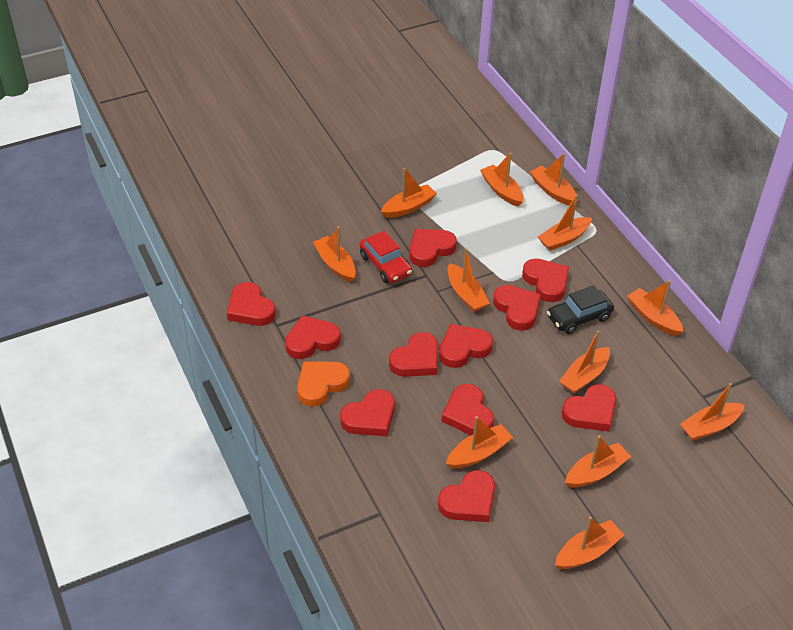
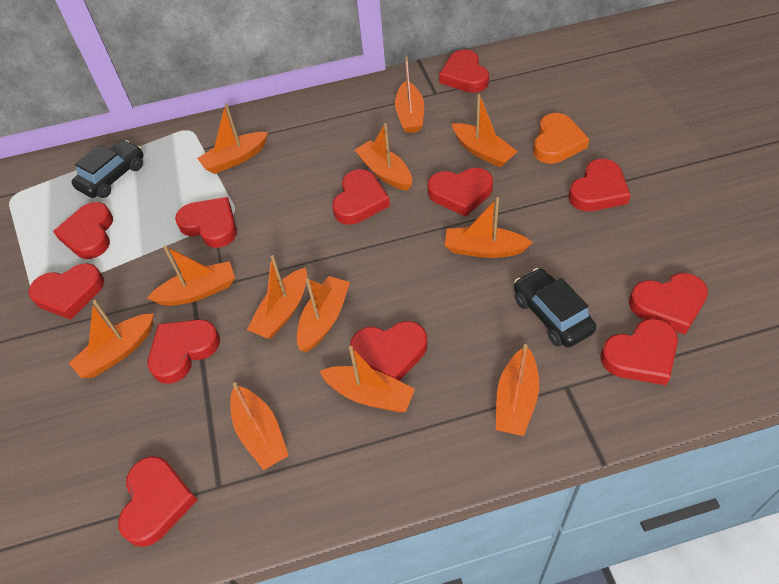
black car: [547,285,614,334] = 1 -> [71,140,144,198] [514,268,596,348] = 2
red car: [359,231,412,283] = 1 -> none = 0
red heart: [227,282,275,326] [285,315,341,359] [340,389,395,436] [389,332,438,377] [409,229,457,267] [438,470,495,522] [439,324,493,368] [441,384,494,435] [493,285,541,331] [522,259,569,302] [562,384,616,431] = 11 -> [28,263,104,320] [53,202,113,259] [118,456,197,547] [148,319,220,384] [175,197,237,248] [332,169,390,225] [350,321,427,381] [428,168,493,217] [439,50,489,93] [569,159,631,211] [601,319,678,385] [629,273,708,334] = 12

